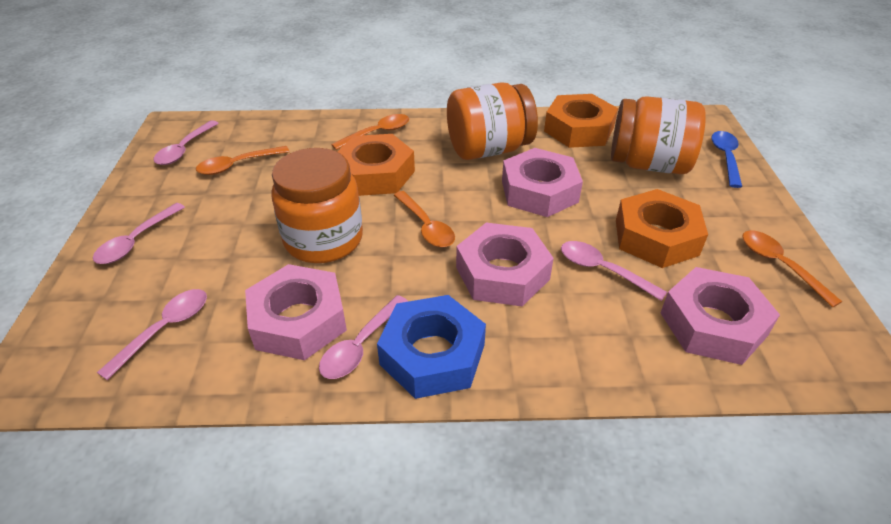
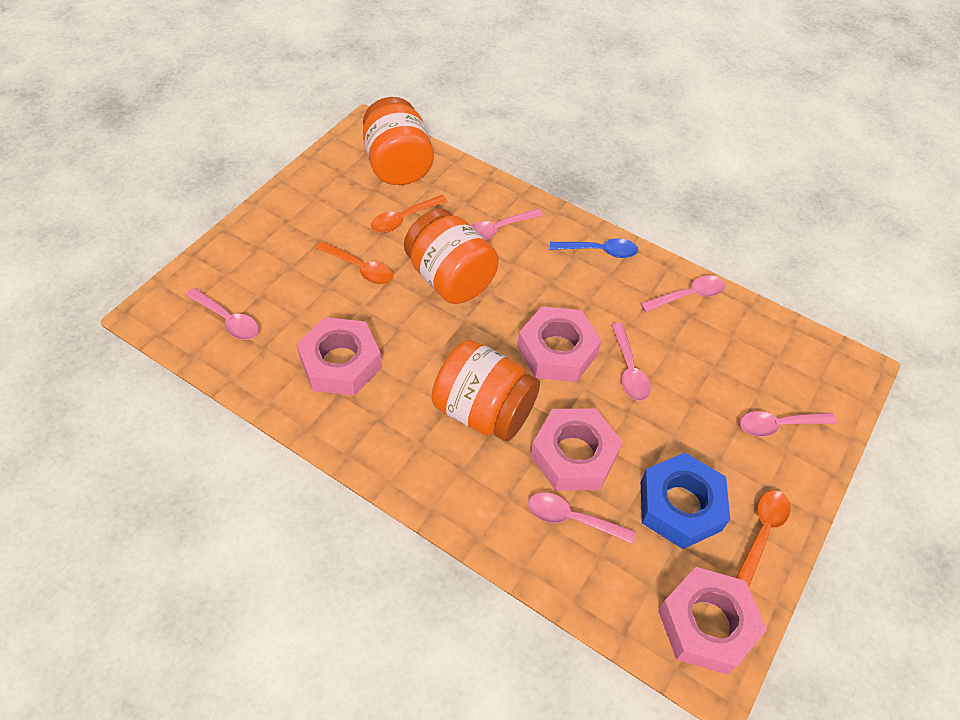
orange nut: [338,134,415,196] [544,94,618,148] [616,189,708,268] = 3 -> none = 0
orange spoon: [196,146,290,175] [331,114,409,150] [394,191,455,247] [742,230,842,307] = 4 -> [316,241,393,284] [371,195,448,233] [736,490,790,587] = 3
pink spoon: [93,203,185,264] [97,289,207,380] [153,120,219,165] [319,295,408,379] [561,241,667,301] = 5 -> [186,288,259,340] [470,209,543,240] [528,492,636,544] [611,323,651,401] [640,275,725,312] [740,411,837,437] = 6

